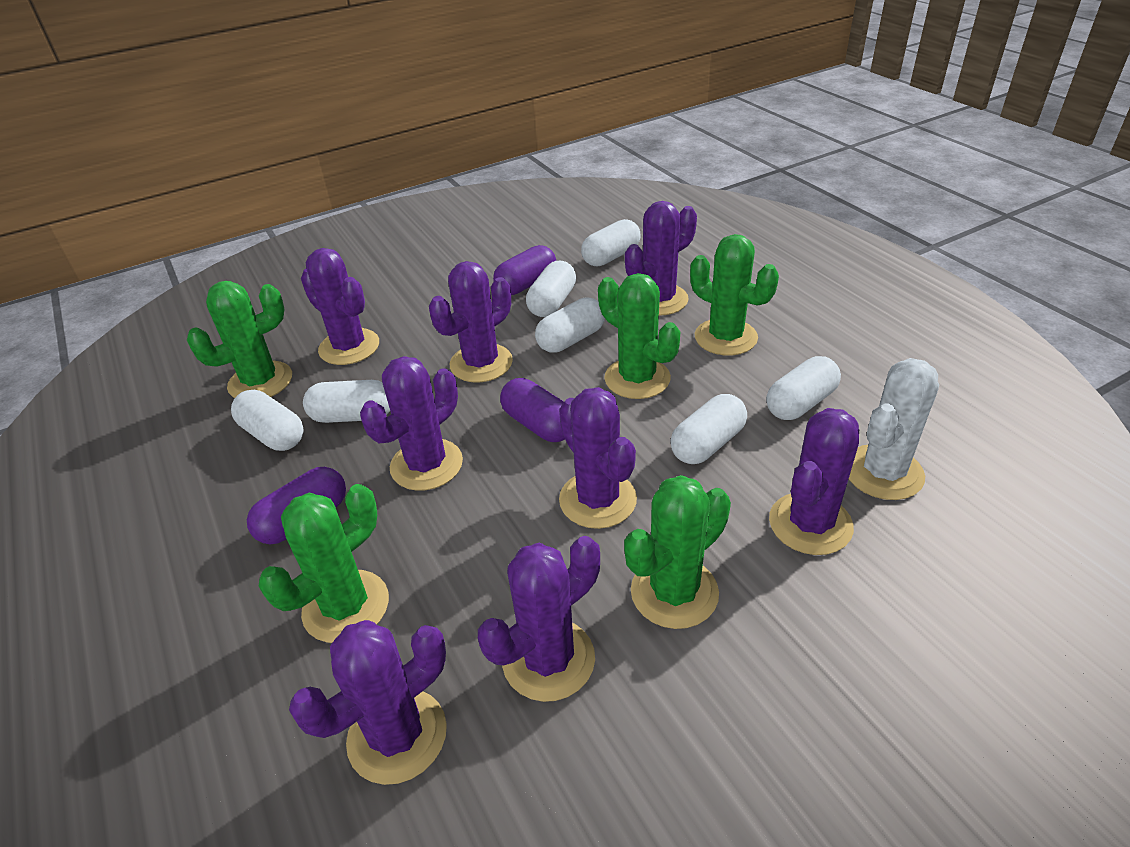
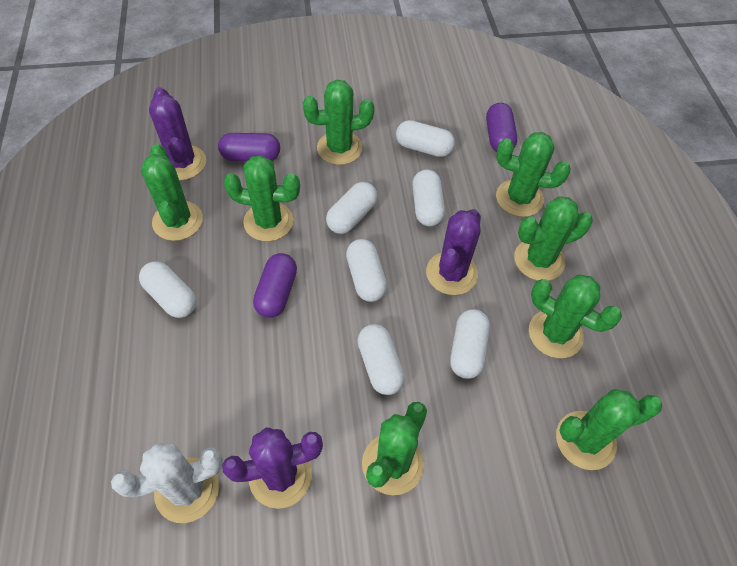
green cactus: [187,281,292,398] [259,484,389,643] [598,273,680,399] [624,475,731,629] [690,234,779,355] = 5 -> [141,144,203,241] [224,155,300,242] [303,80,374,165] [362,402,427,495] [496,132,571,217] [514,196,593,281] [529,275,622,358] [556,389,662,470] = 8
purple cactus: [289,620,447,785] [301,248,379,365] [360,356,463,491] [429,261,513,383] [478,536,600,702] [559,387,637,529] [625,201,697,316] [769,408,859,555] = 8 -> [149,87,206,180] [222,427,323,509] [426,209,481,295] = 3

